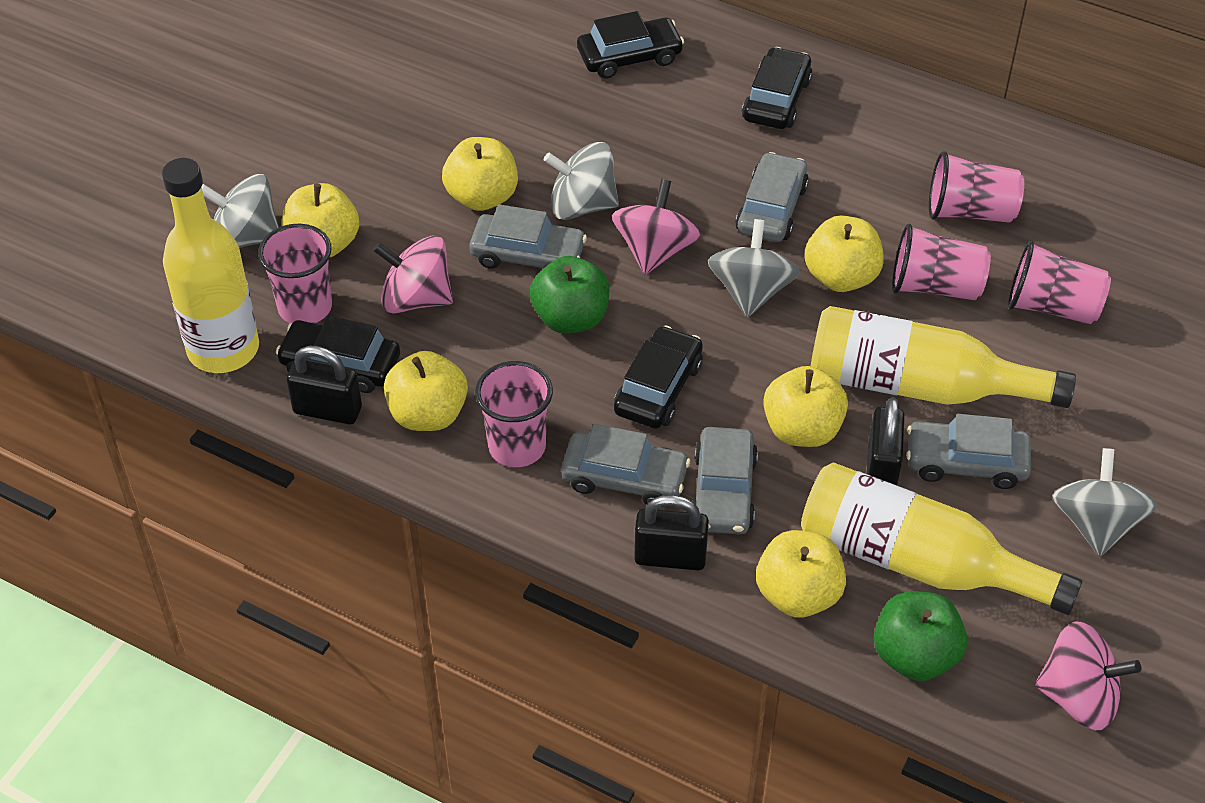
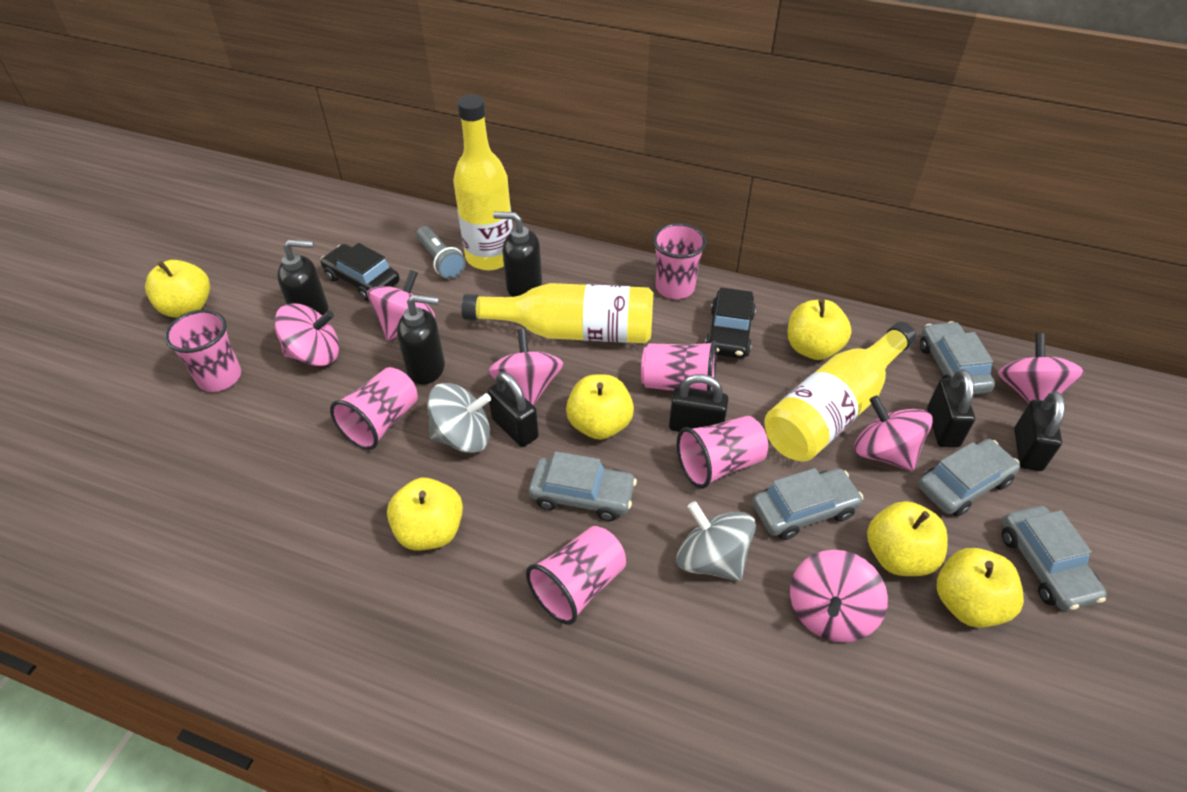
black car: [276,316,400,393] [577,11,684,79] [614,325,703,428] [742,47,812,129] = 4 -> [321,243,400,301] [705,287,756,359] = 2
black padlock: [286,346,362,424] [634,495,709,570] [867,397,905,485] = 3 -> [488,372,539,447] [669,374,729,432] [927,369,975,448] [1014,391,1065,471] = 4
black soap dispenser: none = 0 -> [277,239,328,315] [397,294,445,385] [493,212,542,297] = 3
green apple: [530,256,610,334] [874,591,967,681] = 2 -> none = 0
grey flashlight: none = 0 -> [416,226,466,279] = 1
grey spinning top: [202,174,279,248] [544,142,619,220] [708,219,800,317] [1052,448,1157,556] = 4 -> [427,383,491,453] [676,501,756,581] = 2
pink cup: [258,224,332,323] [475,361,553,467] [892,224,991,300] [929,151,1024,223] [1008,241,1111,324] = 5 -> [164,310,241,392] [330,367,418,450] [526,526,626,625] [641,341,717,392] [653,223,707,299] [677,416,768,489] = 6
pink spinning top: [373,235,453,314] [612,179,700,275] [1035,622,1141,730] = 3 -> [274,303,339,366] [367,270,435,341] [488,329,564,406] [790,550,888,642] [854,396,933,471] [998,333,1085,403] = 6

